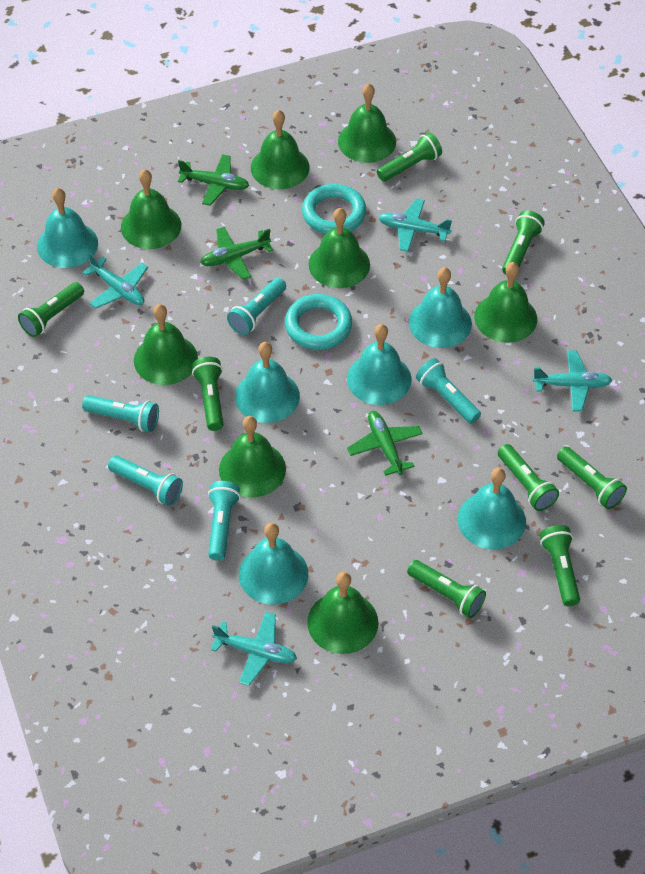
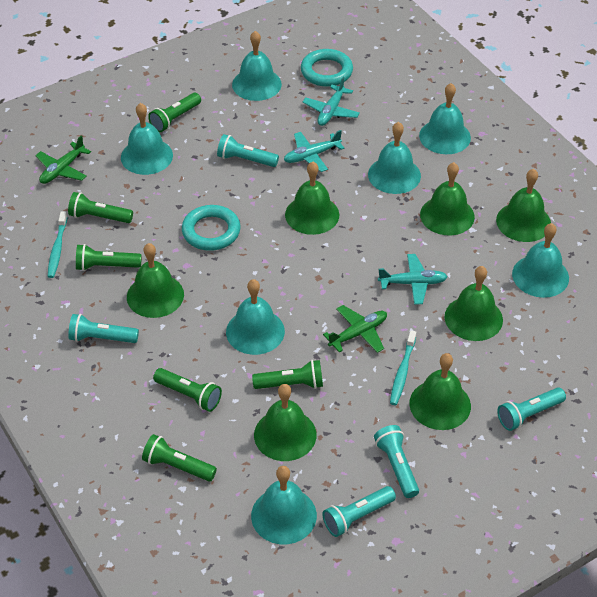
green bell: [121,169,181,249] [134,304,198,385] [219,416,286,497] [251,110,310,189] [307,572,379,654] [309,208,370,288] [338,83,396,163] [474,262,537,343] = 8 -> [127,243,184,318] [254,384,316,461] [285,162,339,235] [409,353,471,430] [420,162,475,235] [445,266,503,341] [496,169,551,242] = 7
green flashlight: [18,282,84,337] [192,357,223,431] [377,132,442,182] [407,560,486,618] [498,444,559,511] [502,211,545,275] [540,525,580,606] [557,446,627,509] = 8 -> [68,192,133,223] [76,244,142,271] [142,434,217,481] [148,93,201,132] [153,368,222,412] [252,360,323,389] = 6
green plane: [178,154,249,206] [200,227,273,280] [347,411,423,476] = 3 -> [35,135,91,184] [323,305,387,353] = 2
turquoise bell: [37,188,98,268] [235,342,300,423] [239,522,308,604] [347,324,412,405] [409,267,472,348] [458,468,526,549] = 6 -> [121,103,173,175] [226,279,285,355] [232,31,282,101] [251,466,317,544] [368,122,421,194] [419,83,471,154] [512,223,569,298] = 7
turquoise plane: [82,253,148,309] [211,612,297,686] [378,198,452,252] [532,350,612,411] = 4 -> [284,130,345,172] [303,77,360,126] [378,254,448,305] = 3
turquoise toothbrush: none = 0 -> [48,211,67,278] [390,330,416,405] = 2

